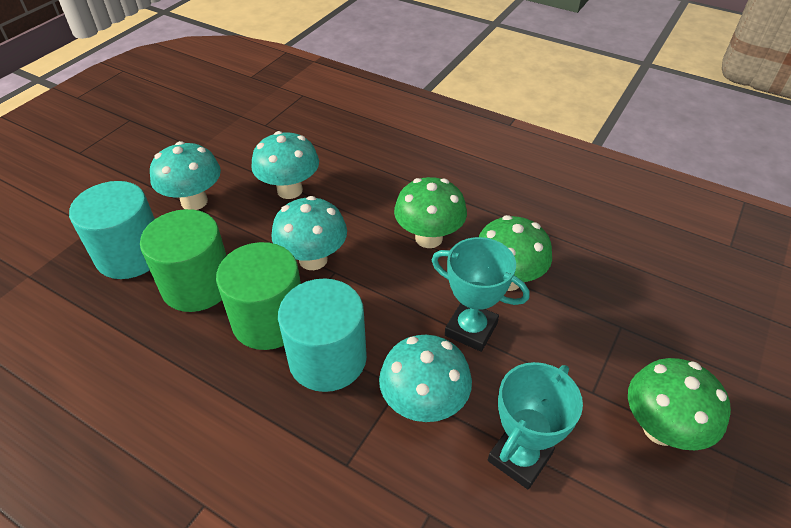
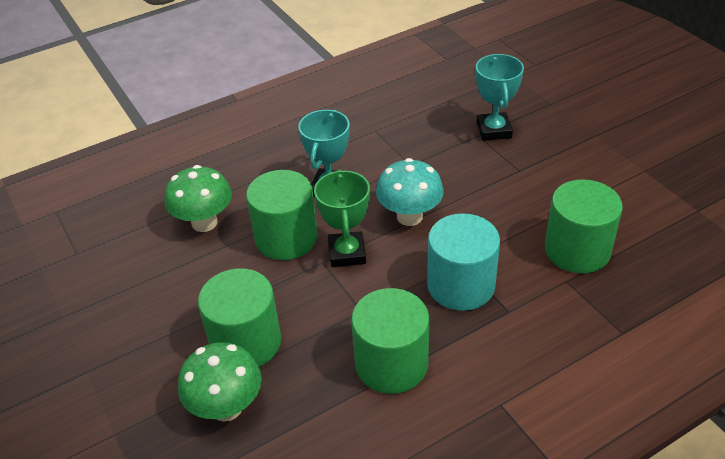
green cylinder: [140,209,227,312] [216,242,301,350] = 2 -> [198,268,281,367] [246,170,318,260] [351,288,429,394] [545,179,623,273] = 4
green mushroom: [394,177,467,248] [479,215,552,291] [628,358,731,450] = 3 -> [165,165,232,232] [178,342,262,421] = 2
green trophy: none = 0 -> [314,170,370,267] = 1
turquoise cylinder: [69,181,155,279] [278,278,367,392] = 2 -> [427,213,500,311] = 1
turquoise mushroom: [150,141,221,210] [251,131,319,199] [271,196,347,270] [379,335,472,422] = 4 -> [376,158,444,226] = 1

